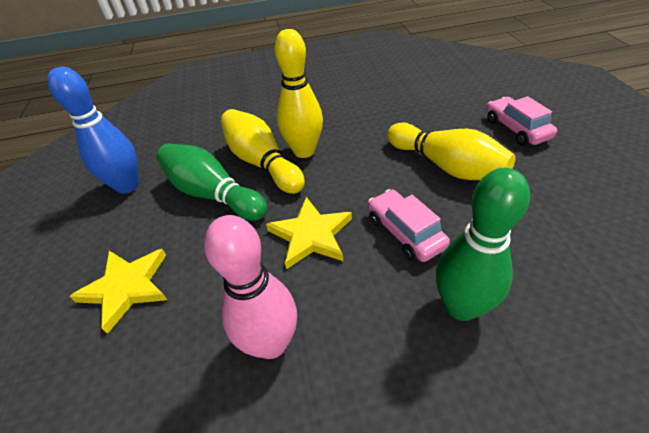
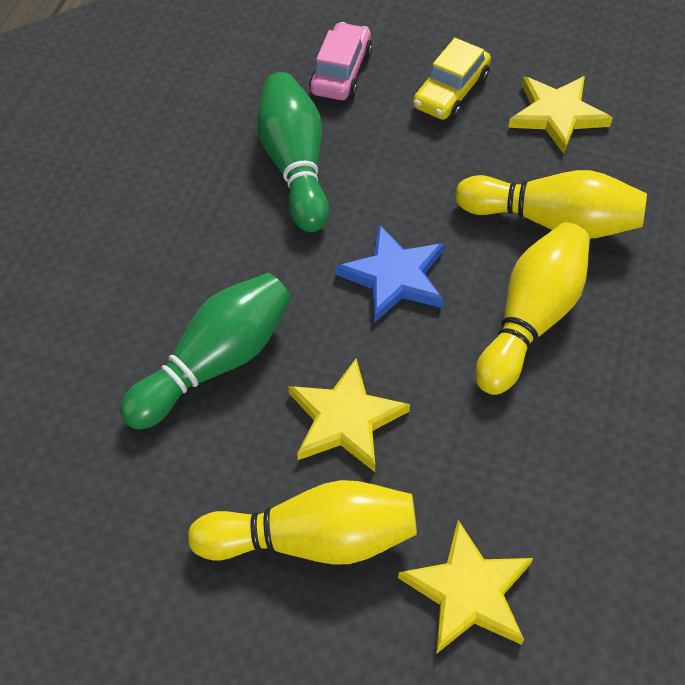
blue bowling pin: [48,67,139,194] = 1 -> none = 0
blue star: none = 0 -> [335,225,444,323] = 1
pink bowling pin: [204,215,297,359] = 1 -> none = 0
pink car: [368,189,450,262] [487,96,557,146] = 2 -> [309,22,372,100] = 1
yellow car: none = 0 -> [413,38,491,120] = 1
yellow star: [69,249,167,334] [266,197,352,269] = 2 -> [288,359,410,472] [398,520,533,654] [508,76,613,154] = 3

